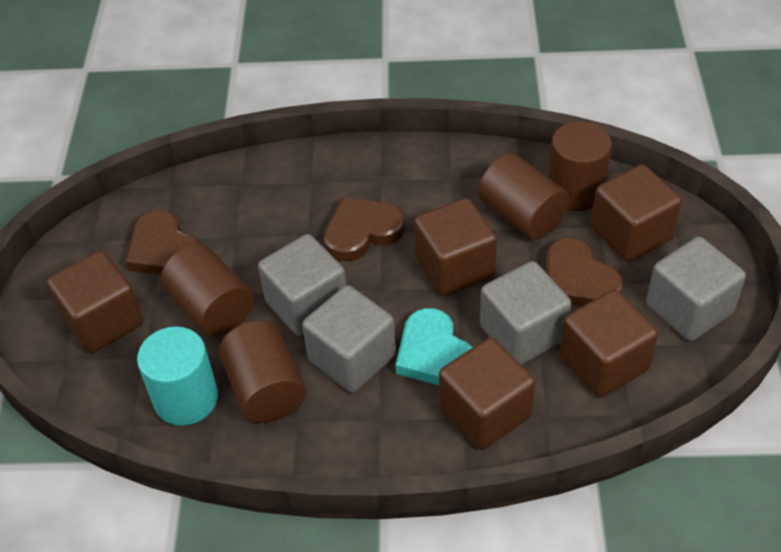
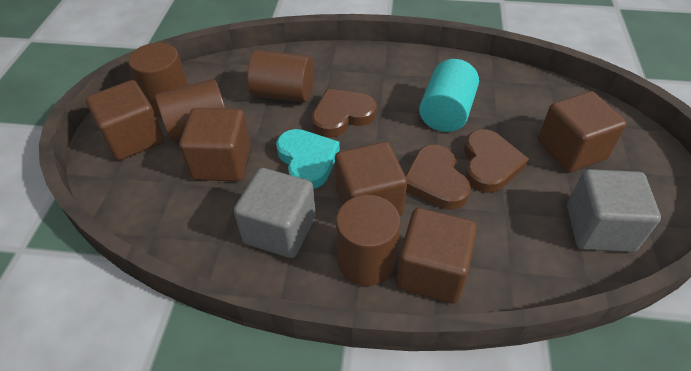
grey cube: [258,234,346,337] [302,285,396,393] [480,261,572,365] [646,236,746,341] = 4 -> [234,168,316,258] [567,169,661,252] = 2

